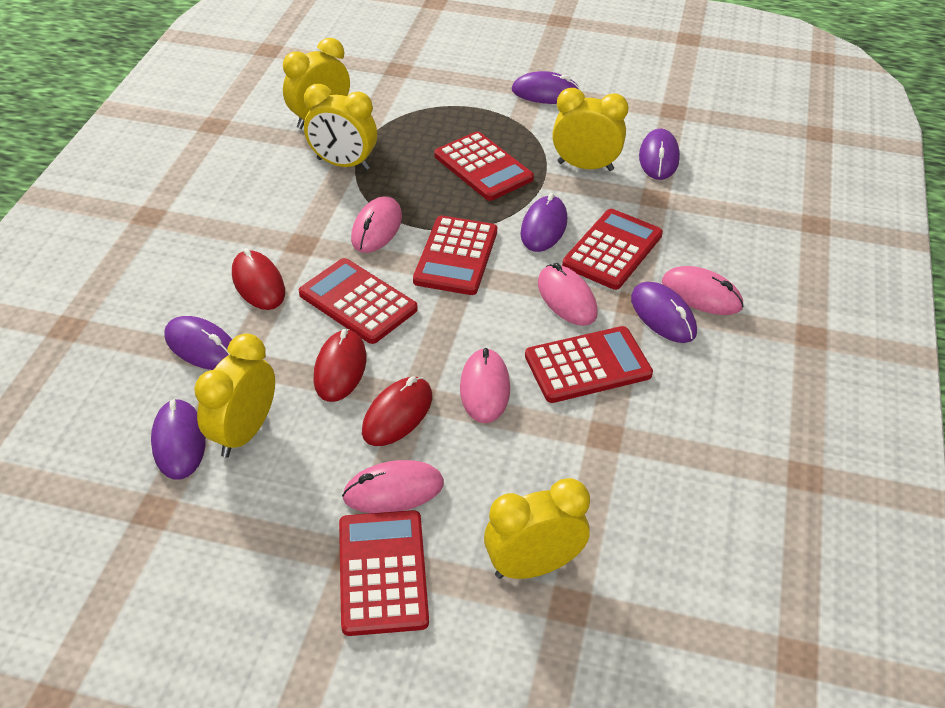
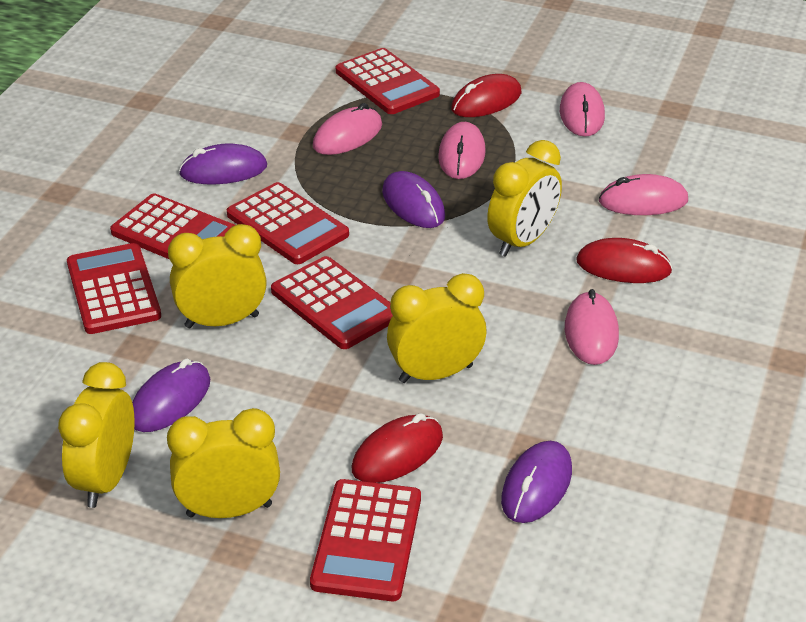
purple mouse: [151,399,206,480] [164,316,232,370] [512,71,581,104] [521,193,567,252] [631,282,697,343] [639,129,680,180] = 6 -> [132,358,210,432] [179,144,267,184] [382,171,445,228] [501,441,572,523] = 4

